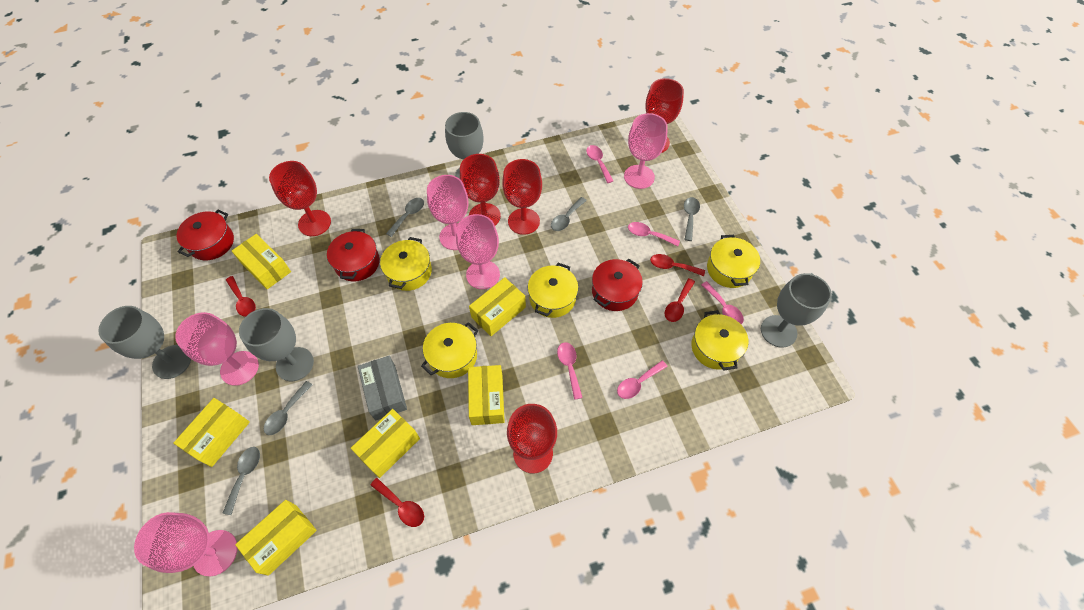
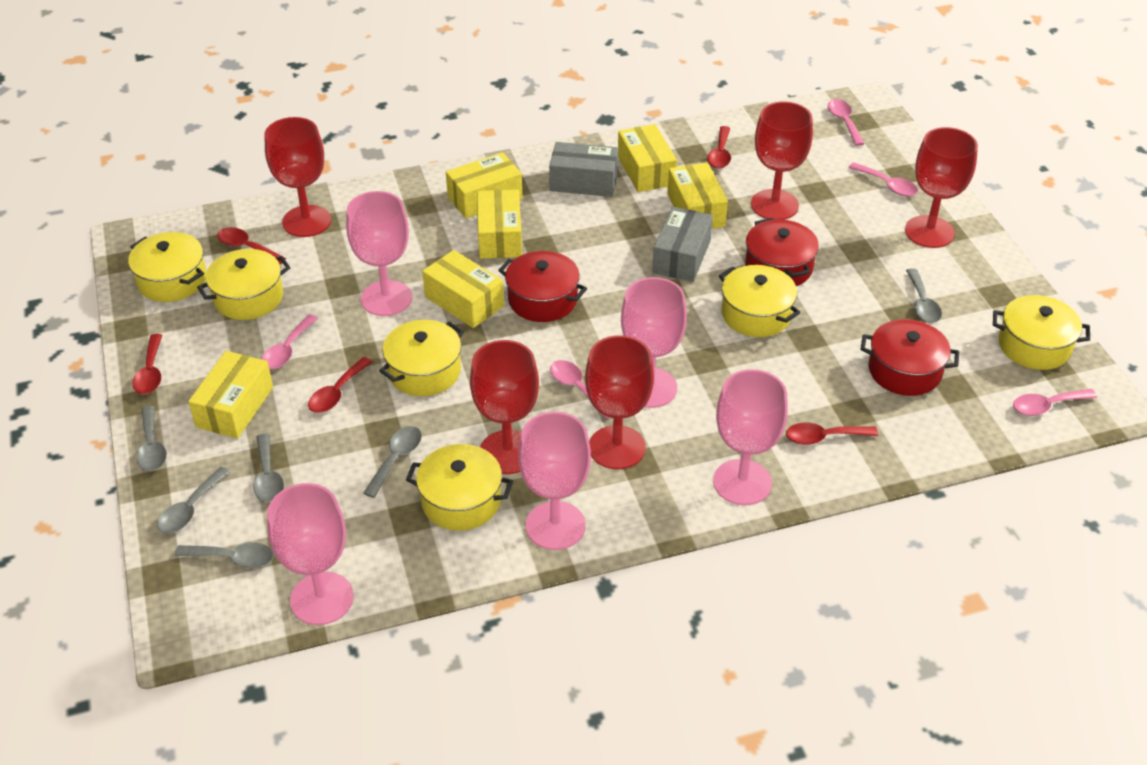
grey box: [358,356,407,421] = 1 -> [549,142,618,197] [652,207,713,282] = 2
grey goblet: [98,306,191,379] [239,308,314,381] [445,112,484,179] [761,273,832,348] = 4 -> none = 0
grey spoon: [223,447,260,515] [264,381,313,435] [386,198,424,237] [551,197,587,231] [684,197,700,241] = 5 -> [136,406,167,471] [157,467,230,534] [174,543,274,568] [253,433,284,502] [363,426,422,498] [906,268,942,323] = 6
red spoon: [226,276,256,317] [370,478,424,527] [650,254,705,276] [665,278,695,322] = 4 -> [133,334,162,394] [217,227,286,264] [308,357,372,413] [707,126,731,169] [786,423,878,445] = 5
yellow pot: [380,237,432,291] [421,322,478,378] [528,263,578,318] [691,310,748,371] [707,235,760,288] = 5 -> [128,232,206,302] [197,249,290,320] [379,320,464,396] [406,444,513,531] [719,265,800,337] [993,295,1090,370] = 6

